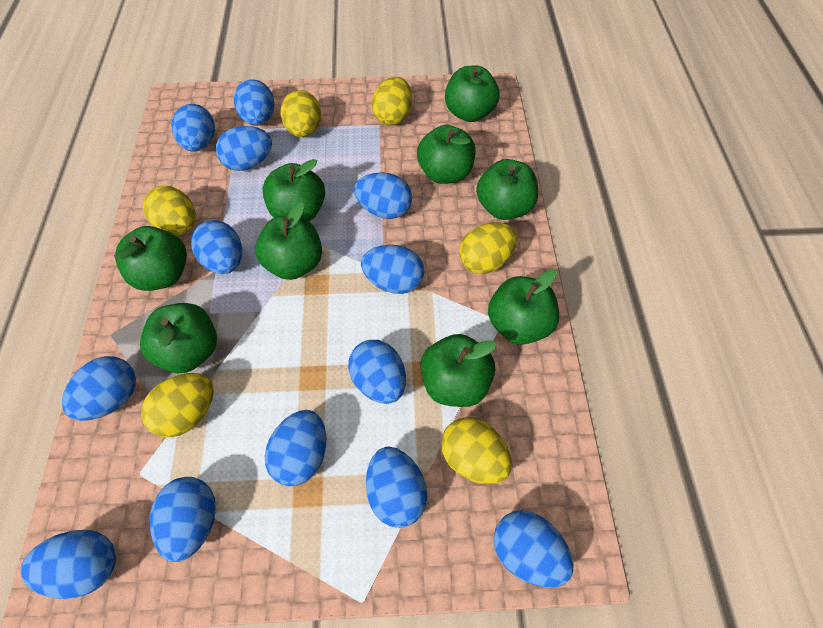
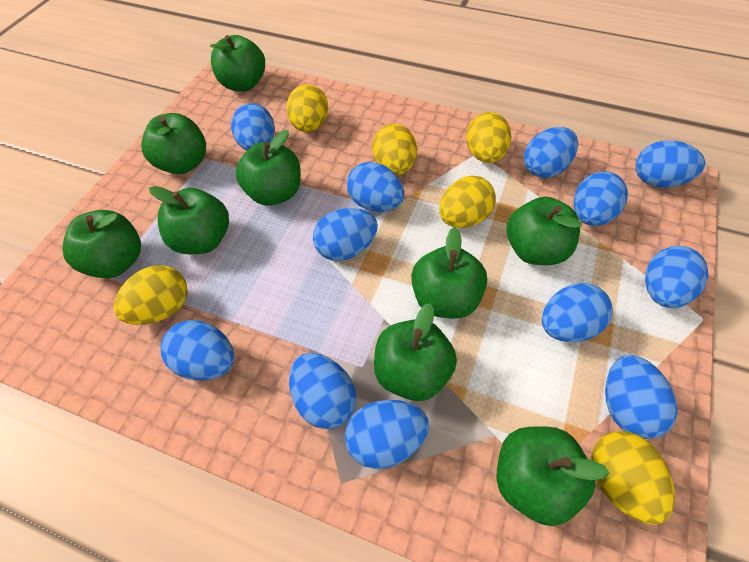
blue egg: [20,530,116,599] [62,356,136,421] [150,477,216,562] [171,104,215,152] [191,220,242,274] [216,126,272,171] [234,79,274,126] [265,410,326,486] [348,340,406,404] [354,172,412,219] [361,245,424,294] [366,447,428,528] [494,510,573,588] = 13 -> [161,320,234,381] [231,103,275,150] [289,353,356,429] [313,208,378,261] [345,400,429,469] [347,162,404,212] [524,127,578,178] [542,283,613,342] [574,171,628,226] [605,355,678,439] [636,141,705,188] [645,246,708,308] = 12

